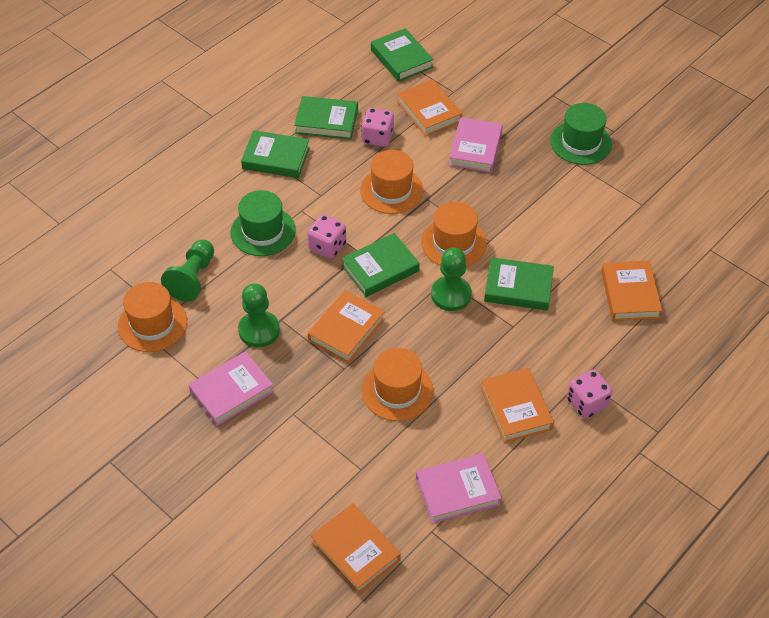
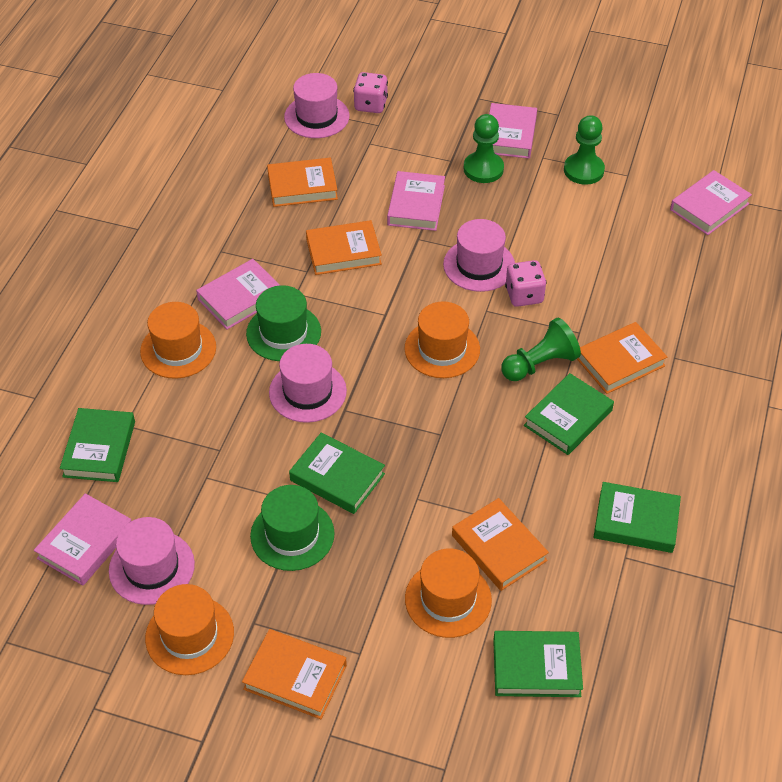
pink book: [189,351,274,426] [416,453,501,524] [449,117,503,173] = 3 -> [34,493,131,586] [196,259,280,330] [387,171,445,231] [489,103,537,159] [670,170,752,235] = 5
pink dice: [307,214,346,259] [361,108,394,147] [567,369,613,419] = 3 -> [353,72,388,113] [505,260,546,307] = 2
pink hat: none = 0 -> [109,517,195,605] [269,344,347,423] [284,73,350,138] [443,219,515,292] = 4

